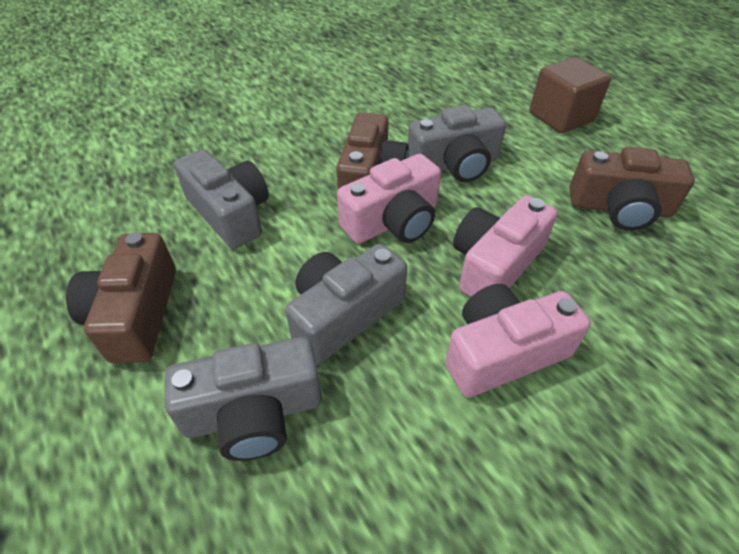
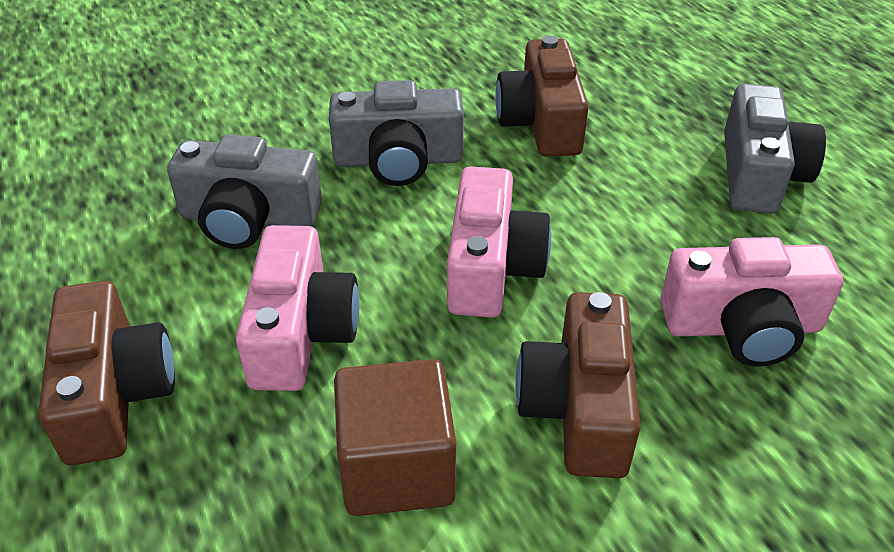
grey camera: [165,337,322,461] [174,149,269,249] [285,244,407,364] [408,105,506,182] = 4 -> [167,134,322,249] [329,80,464,186] [724,84,826,214] = 3

